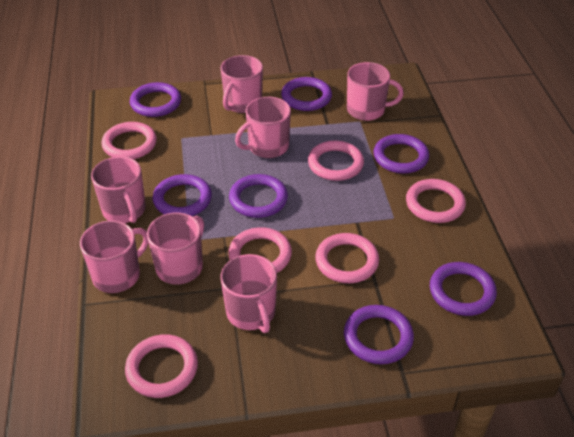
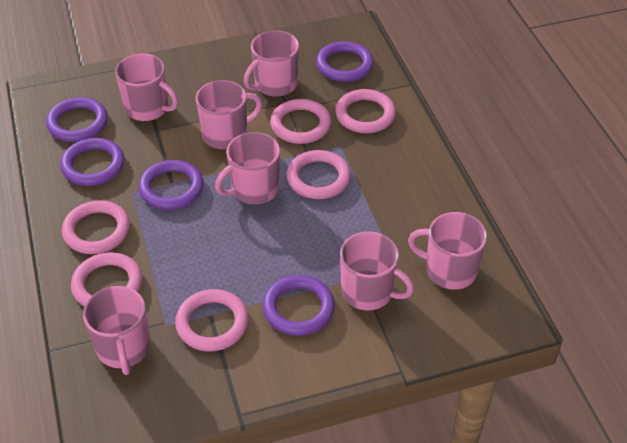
purple ring: [130,82,181,117] [153,174,212,216] [229,174,288,218] [281,77,332,111] [344,305,414,364] [374,134,429,174] [430,262,497,316] = 7 -> [46,97,108,142] [60,138,124,186] [139,160,204,210] [263,275,335,336] [316,41,374,82] = 5

